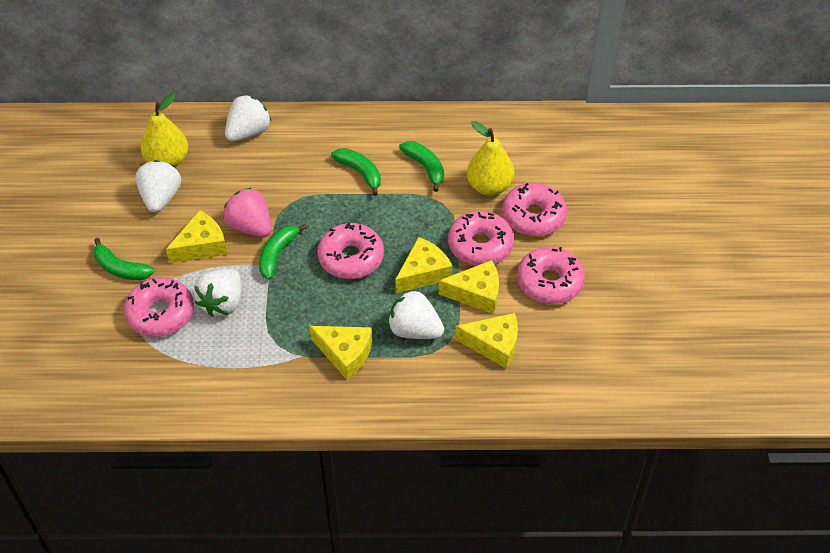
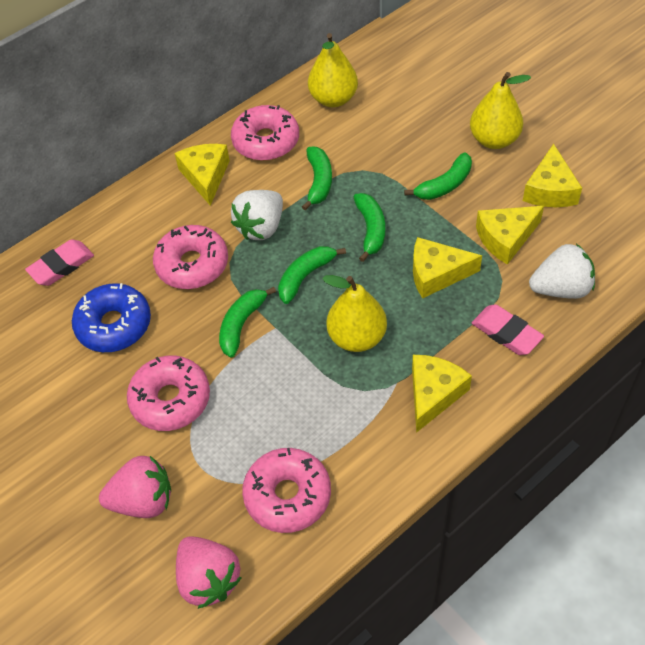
blue donut: none = 0 -> [72,283,151,352] = 1
green banana: [93,238,154,280] [259,224,307,280] [331,148,381,196] [399,141,444,192] = 4 -> [219,287,276,357] [278,246,346,304] [302,147,332,210] [354,193,385,262] [404,152,472,200] = 5
pink donut: [124,277,194,337] [317,222,384,279] [448,211,514,266] [502,183,567,237] [517,247,585,304] = 5 -> [127,356,210,431] [153,225,228,289] [231,105,299,161] [242,448,331,533] = 4
pink eraser: none = 0 -> [25,239,94,286] [472,304,544,355] = 2
pink strawberry: [223,188,272,237] = 1 -> [99,456,171,518] [176,536,242,609] = 2
white strawberry: [135,160,181,212] [194,269,241,317] [225,95,271,142] [388,290,444,339] = 4 -> [231,190,283,240] [529,244,595,299] = 2
yellow pear: [141,93,188,167] [467,121,514,196] = 2 -> [308,33,358,107] [322,275,387,352] [470,72,531,149] = 3

